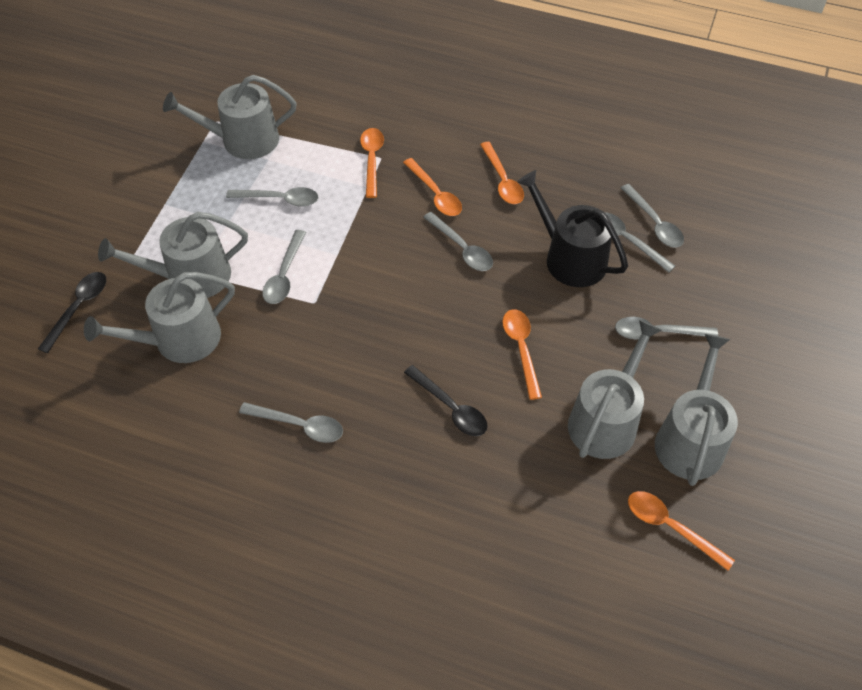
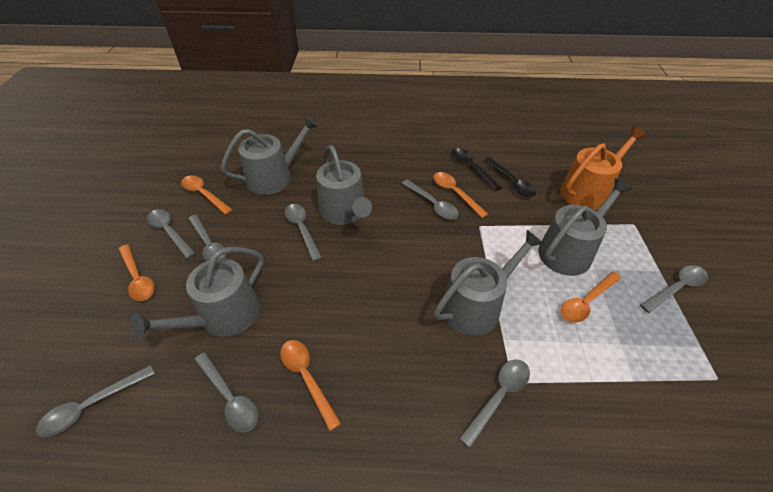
black watering can: [517,170,628,287] = 1 -> none = 0
grey spoon: [226,187,318,207] [239,402,343,443] [262,230,306,304] [423,212,493,271] [604,212,675,272] [615,317,718,339] [621,184,684,248] = 7 -> [36,365,155,437] [147,209,196,259] [188,215,227,261] [195,352,258,432] [284,204,322,261] [402,179,459,220] [459,359,530,448] [640,265,708,313] = 8
orange watering can: none = 0 -> [560,126,647,210] = 1

